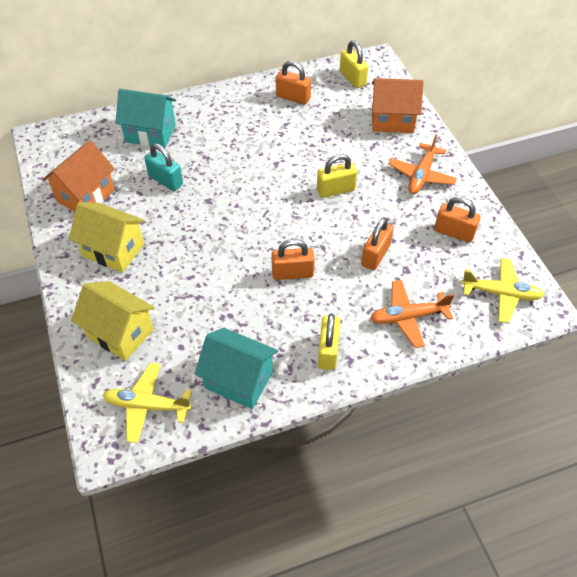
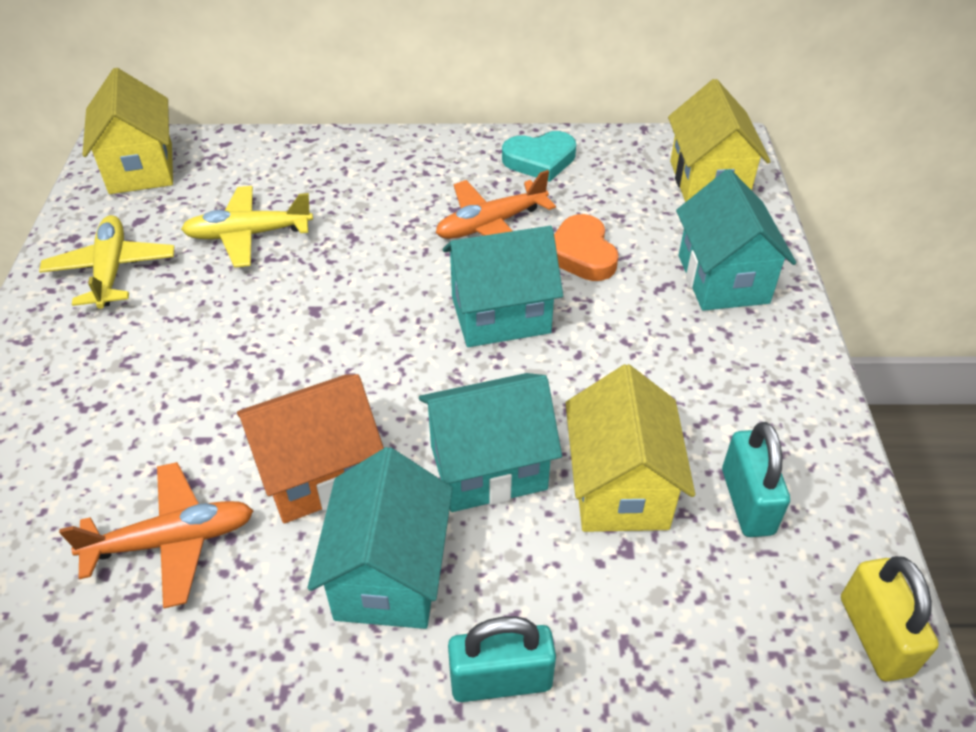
orange heart: none = 0 -> [554,214,619,281] = 1
orange house: [42,141,115,212] [372,78,424,133] = 2 -> [237,374,384,523] = 1
orange padlock: [271,239,315,280] [276,61,311,105] [361,217,394,270] [434,197,480,243] = 4 -> none = 0
turquoise heart: none = 0 -> [502,131,576,182] = 1
turquoise house: [115,89,176,148] [195,328,278,409] = 2 -> [308,447,452,629] [419,373,562,512] [443,226,563,347] [676,169,796,311] = 4
turquoise padlock: [144,143,183,191] = 1 -> [448,616,556,702] [722,422,790,537] = 2
yellow house: [69,202,145,272] [71,281,155,361] = 2 -> [82,68,173,194] [566,364,695,532] [668,79,771,202] = 3
yellow padlock: [317,154,357,198] [318,314,340,370] [340,40,368,88] = 3 -> [841,556,939,682] = 1

